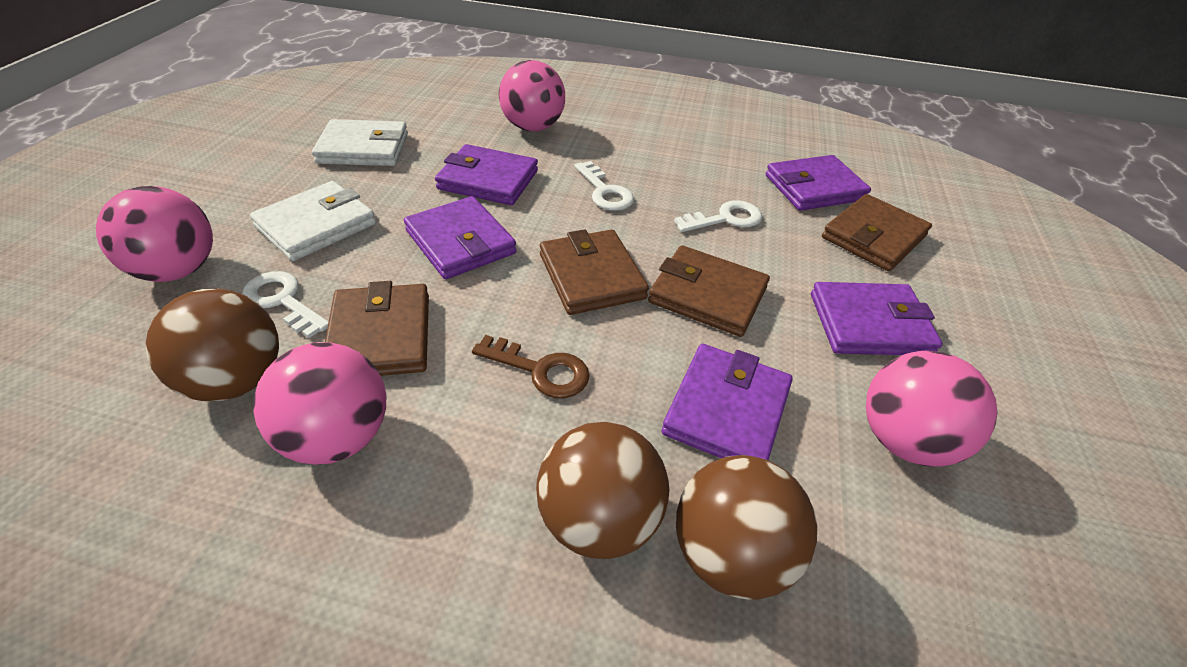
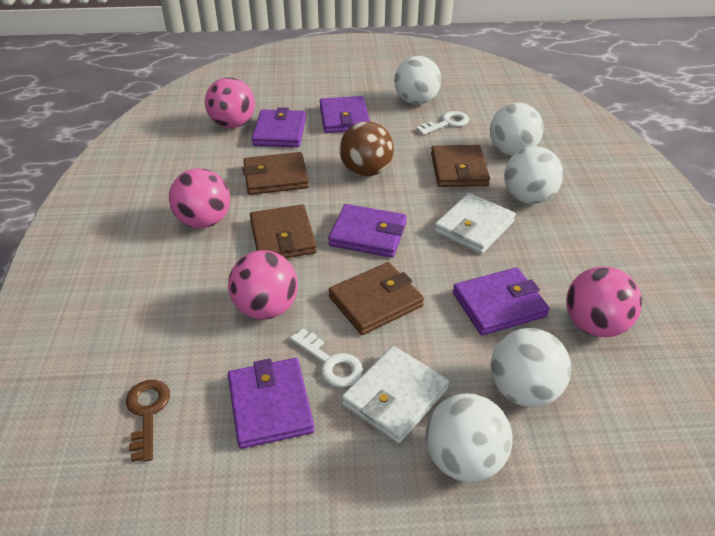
brown ball: [145,289,279,401] [536,422,669,559] [676,455,817,600] = 3 -> [340,121,394,177] = 1
white ball: none = 0 -> [394,56,441,105] [425,394,513,482] [490,103,543,156] [490,328,571,407] [504,146,563,204] = 5
white key: [242,271,329,338] [575,161,634,211] [674,201,762,232] = 3 -> [290,328,363,387] [416,111,469,135] = 2

